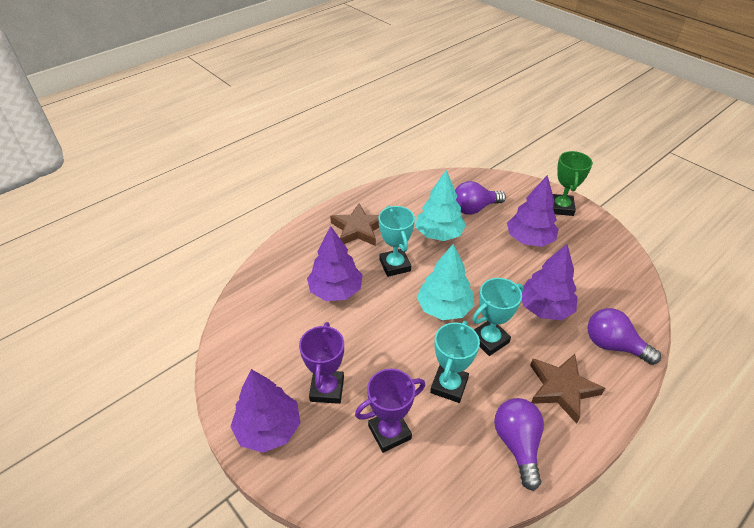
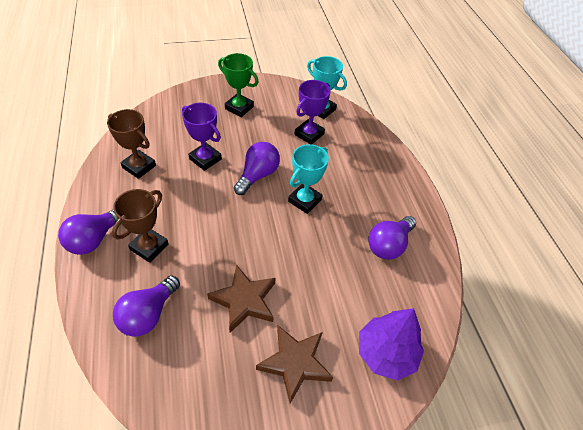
brown trophy: none = 0 -> [107,109,156,179] [112,189,168,263] = 2
purple light bulb: [455,181,506,215] [494,398,544,491] [587,308,661,365] = 3 -> [58,209,118,255] [113,275,180,337] [234,142,280,195] [368,216,416,260] = 4
purple tree: [231,369,300,453] [307,226,363,301] [507,175,559,247] [522,244,578,320] = 4 -> [359,308,424,381] = 1
turquoise tree: [416,170,466,241] [417,244,474,320] = 2 -> none = 0
turquoise trophy: [379,206,415,277] [430,321,480,403] [472,278,524,356] = 3 -> [288,144,329,214] [307,56,347,119] = 2

